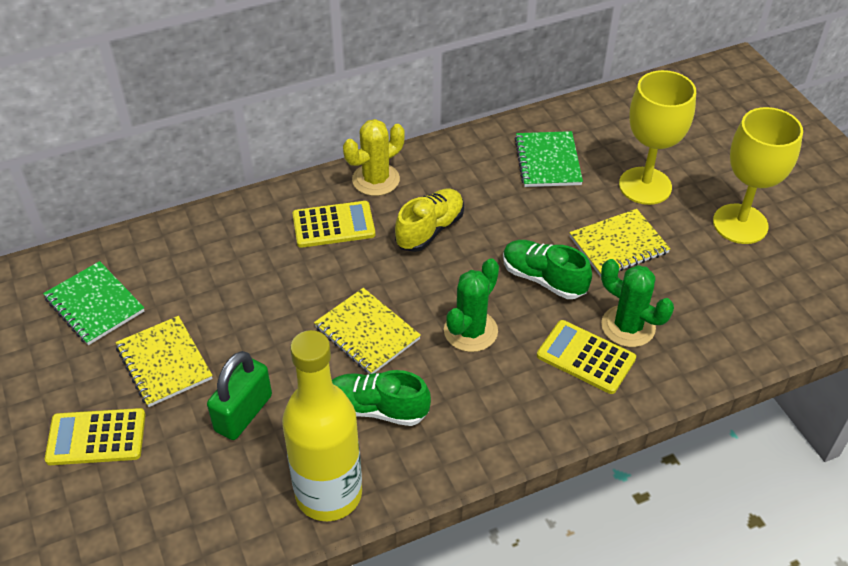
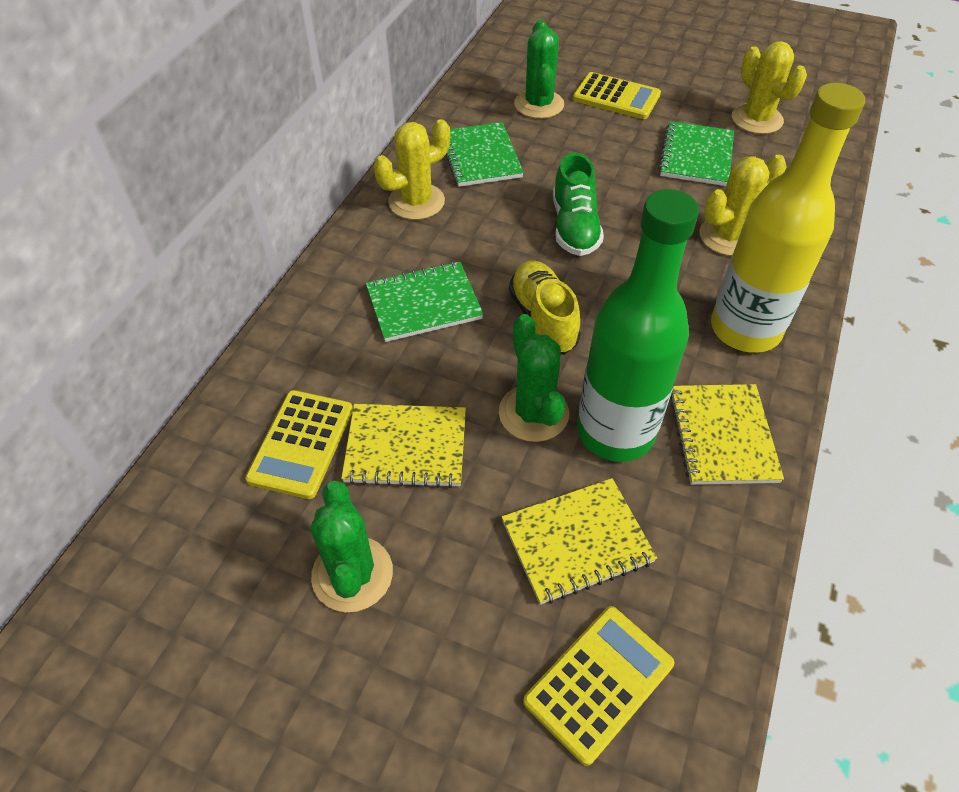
green bottle: none = 0 -> [577,189,699,462] = 1
green cactus: [444,258,499,352] [601,259,674,347] = 2 -> [311,481,393,612] [499,314,569,442] [514,20,564,119] = 3
green notebook: [43,261,144,345] [515,131,583,187] = 2 -> [366,261,483,342] [446,122,524,187] [658,121,734,186] = 3
green padlock: [207,351,272,440] = 1 -> none = 0
green shoe: [332,370,431,426] [503,240,592,299] = 2 -> [553,153,604,256] = 1
yellow cactus: [343,119,405,196] = 1 -> [374,119,450,220] [700,155,787,256] [732,41,807,134] = 3
yellow goblet: [619,70,696,205] [713,107,803,244] = 2 -> none = 0

